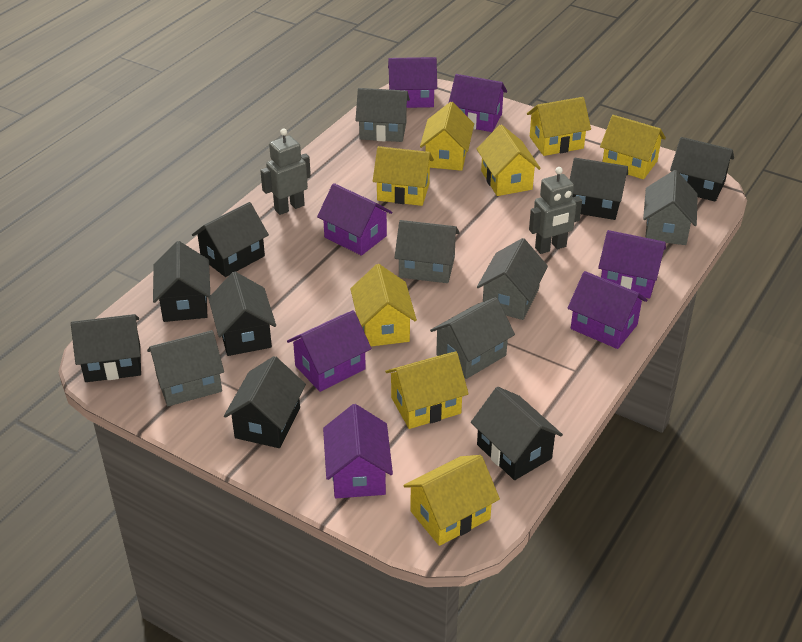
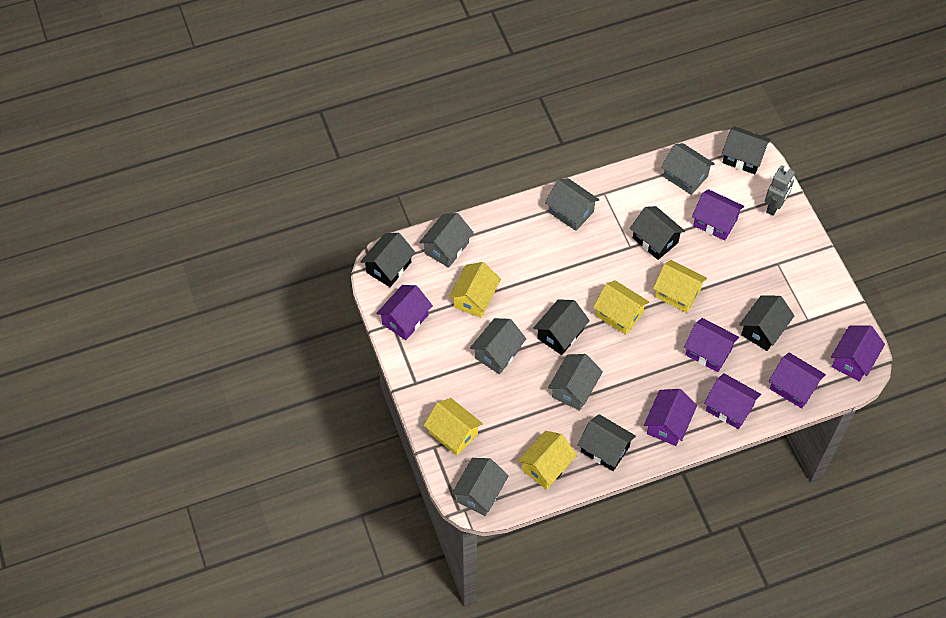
black house: [71,314,141,382] [153,241,210,322] [192,202,269,277] [208,272,276,356] [224,356,306,448] [471,387,563,480] [570,158,628,220] [670,137,734,202] = 8 -> [360,233,415,287] [533,299,590,355] [578,414,636,471] [630,206,685,260] [722,126,771,174] [739,295,795,351] = 6
grey robot: [260,129,311,215] [529,167,582,254] = 2 -> [765,165,795,216] = 1
yellow house: [350,264,417,346] [373,146,434,206] [385,351,469,429] [403,455,500,546] [420,102,474,171] [477,125,541,196] [527,97,591,156] [600,115,666,179] = 8 -> [424,398,483,456] [449,262,501,318] [518,431,577,490] [593,280,649,335] [653,260,707,313] = 5

